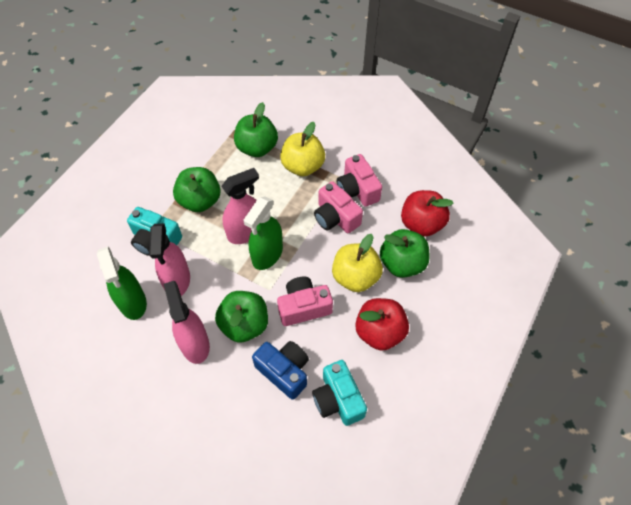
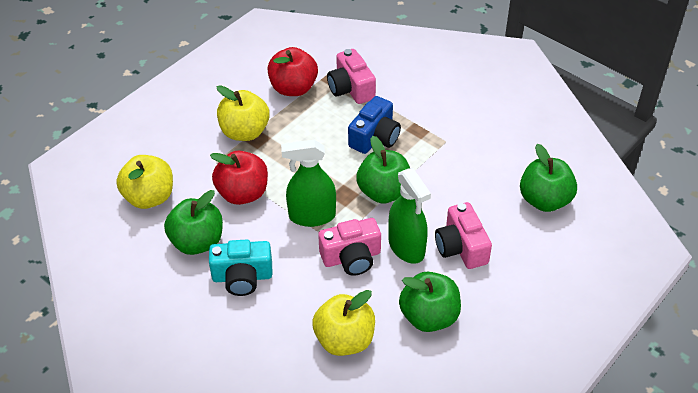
pink spray bottle: [149,223,190,296] [163,281,210,364] [222,168,259,244] = 3 -> none = 0
turquoise camera: [127,207,182,256] [312,360,367,426] = 2 -> [209,239,273,296] = 1
yellow apple: [280,122,325,176] [332,234,383,292] = 2 -> [116,155,173,209] [217,85,270,141] [312,290,375,356] = 3

